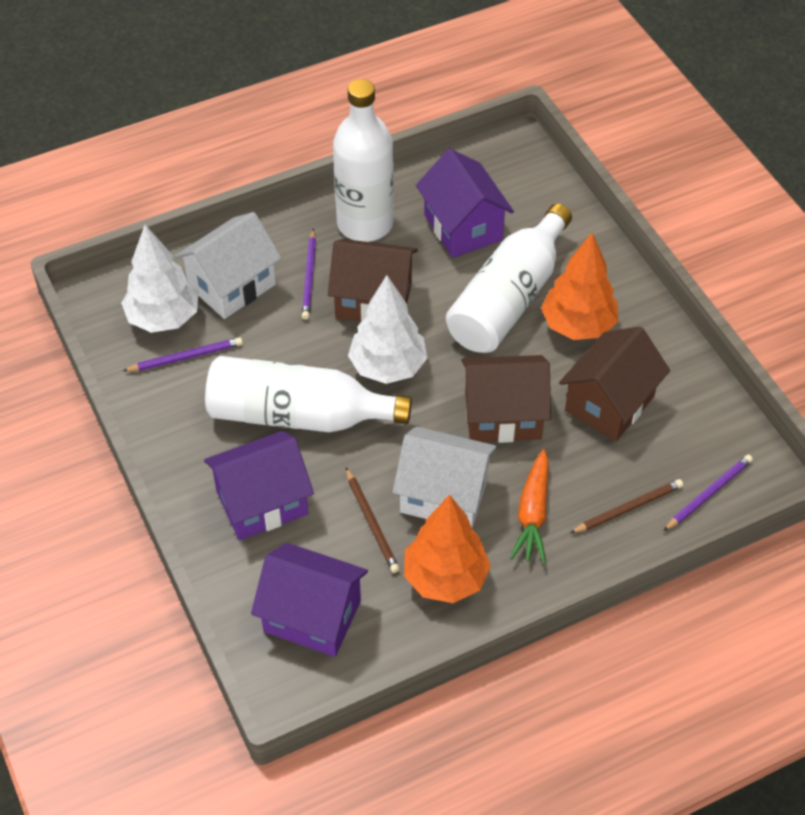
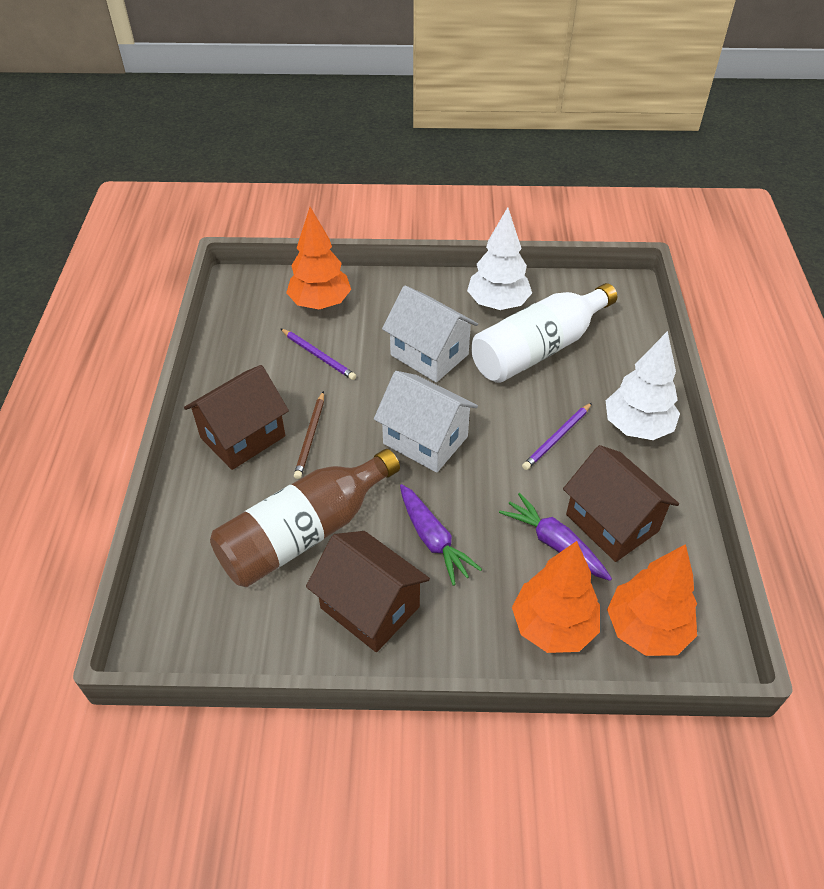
brown bottle: none = 0 -> [210,449,400,587] = 1
brown pencil: [346,468,400,573] [570,479,683,533] = 2 -> [294,391,324,479] = 1
orange carrot: [510,449,549,564] = 1 -> none = 0
orange tree: [404,495,491,603] [541,233,618,340] = 2 -> [286,207,351,309] [512,541,600,653] [607,544,697,656] = 3
purple carrot: none = 0 -> [400,484,482,586] [499,493,612,581] = 2
purple house: [204,431,314,540] [251,543,368,657] [416,149,514,258] = 3 -> none = 0
purple pencil: [123,337,243,372] [302,229,316,320] [663,455,753,531] = 3 -> [280,328,356,380] [522,403,592,470] = 2
white bottle: [205,356,412,432] [333,79,394,242] [446,203,572,353] = 3 -> [471,283,617,383] = 1

